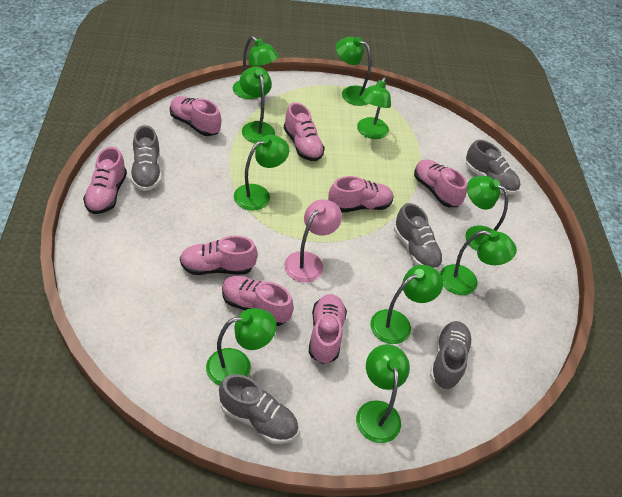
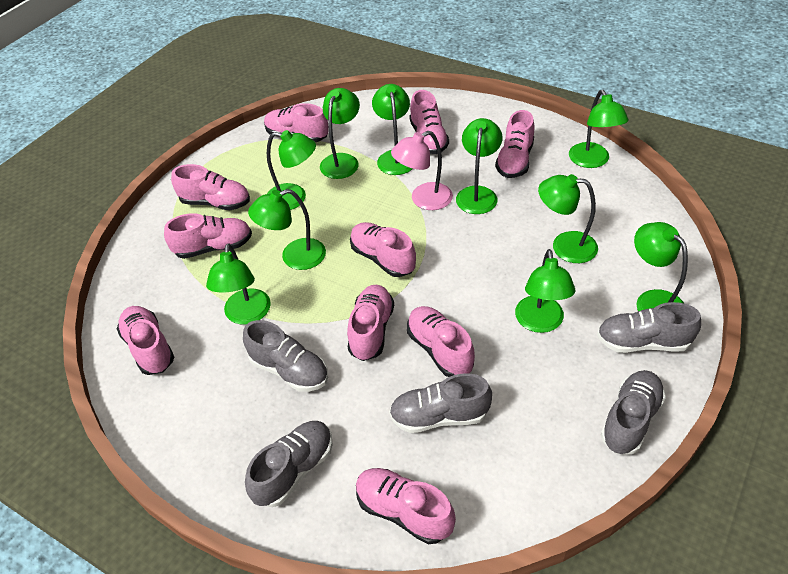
pink shoe: [83,147,127,214] [170,96,221,136] [180,236,258,275] [222,276,294,326] [284,102,325,161] [309,294,347,364] [328,176,394,213] [414,159,467,207] = 8 -> [117,306,174,375] [164,213,252,259] [171,164,250,210] [264,103,329,142] [347,285,394,361] [350,222,416,277] [356,468,456,544] [407,306,475,377] [410,90,449,154] [495,110,535,178] = 10

